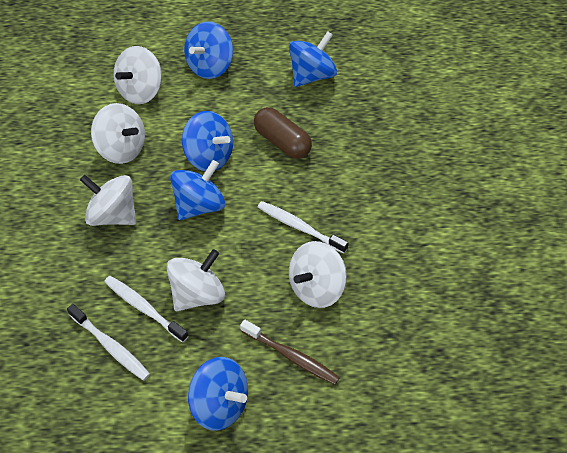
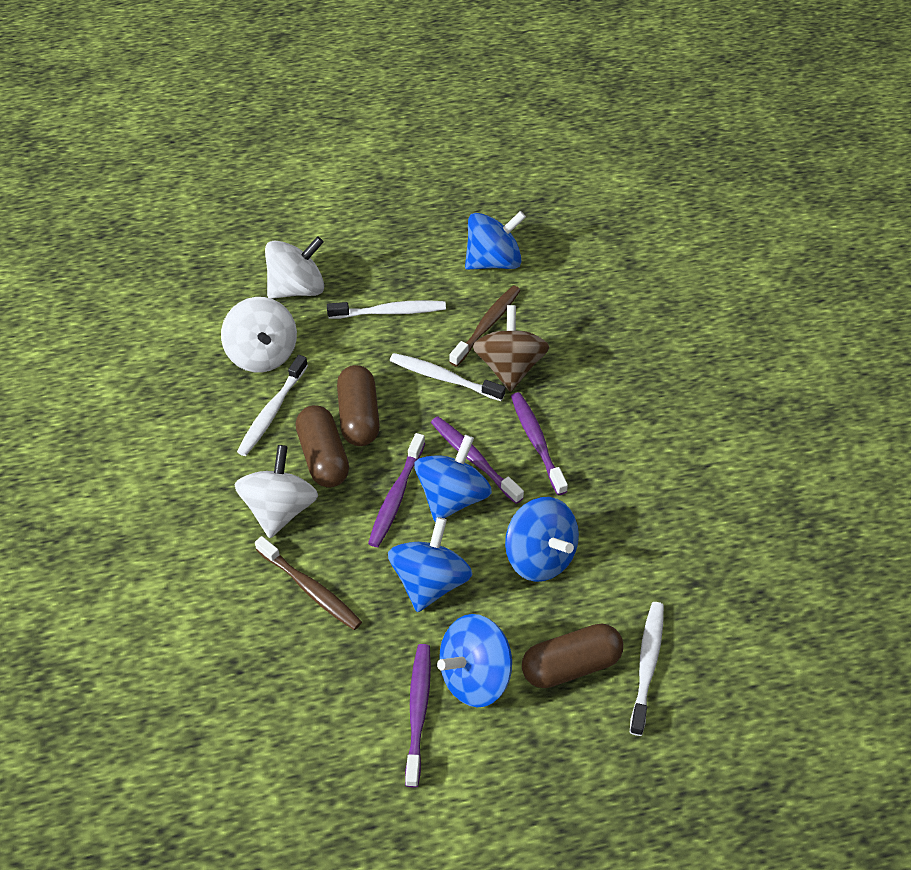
brown capsule: [254,107,312,159] = 1 -> [296,405,349,487] [337,365,380,446] [522,624,623,688] = 3
brown spinning top: none = 0 -> [473,305,549,392] = 1
brown toothbrush: [240,319,340,385] = 1 -> [255,536,362,630] [449,285,521,367] = 2
purple toothbrush: none = 0 -> [368,433,425,547] [405,644,431,787] [431,416,524,504] [511,392,568,495] = 4
white spinning top: [80,175,136,226] [91,103,145,164] [114,46,162,104] [166,249,225,311] [289,241,347,308] = 5 -> [221,297,297,372] [234,445,318,538] [265,236,324,299] = 3
white toothbrush: [67,304,150,381] [104,276,188,342] [258,201,348,254] = 3 -> [237,355,308,456] [327,300,446,319] [390,353,506,401] [630,602,664,736] = 4

